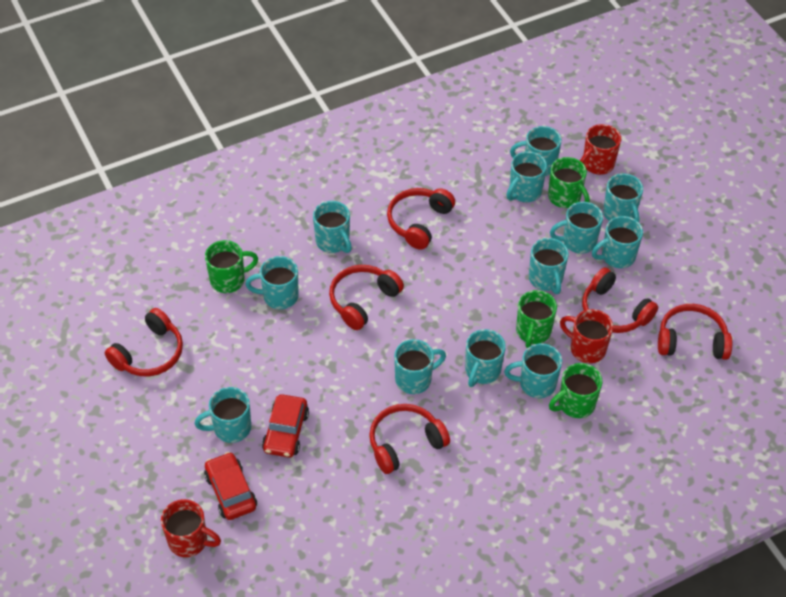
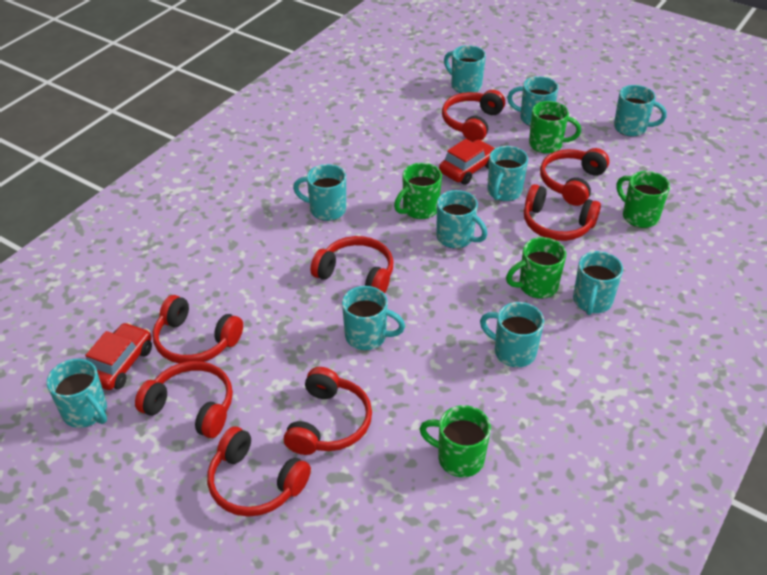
green mug: [205,240,258,293] [516,290,557,348] [548,157,590,208] [549,363,602,418] = 4 -> [394,163,442,219] [419,405,491,477] [506,237,566,299] [529,101,581,154] [617,171,670,228] = 5
red headphones: [105,308,183,376] [329,265,404,330] [369,404,450,474] [387,188,455,250] [582,268,658,333] [658,304,732,360] = 6 -> [135,361,233,438] [153,295,243,363] [207,426,311,517] [284,367,372,455] [310,236,393,294] [442,90,505,142] [524,184,601,241] [540,148,609,206] = 8
red mug: [161,499,221,557] [560,309,613,363] [580,124,621,175] = 3 -> none = 0
turquoise mug: [194,387,251,443] [245,256,299,309] [313,201,352,253] [394,339,446,394] [465,329,506,387] [504,343,562,398] [506,151,547,202] [510,126,562,176] [529,238,569,294] [550,202,603,254] [592,216,643,268] [603,173,643,222] = 12 -> [46,359,107,428] [293,164,346,221] [342,286,405,350] [436,190,487,248] [444,45,486,93] [480,302,544,367] [487,146,528,201] [507,76,559,126] [573,251,623,315] [614,85,667,136] = 10

